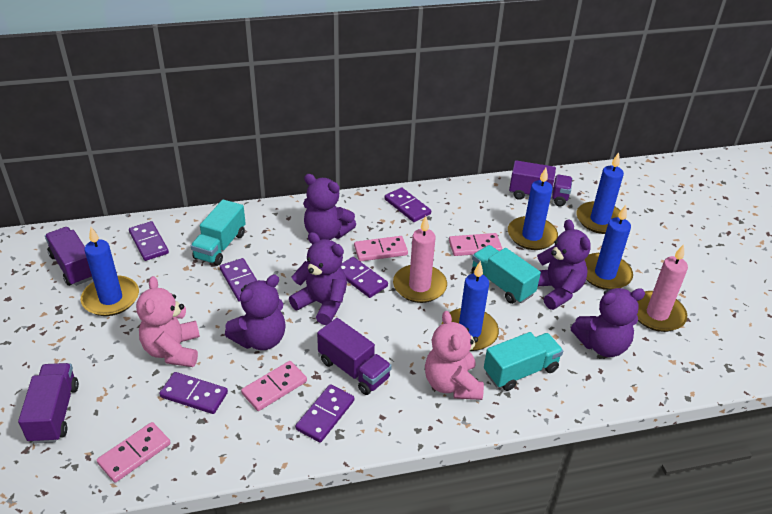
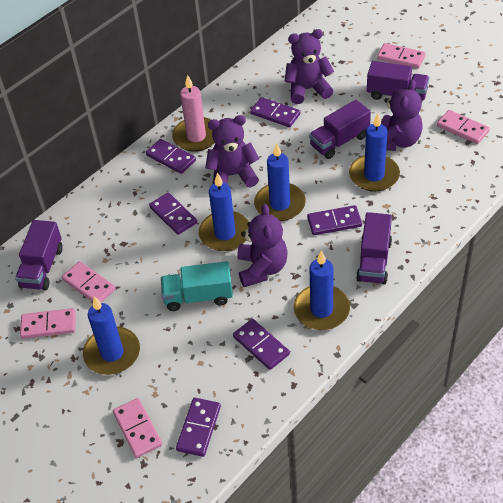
pink candle: [393,216,447,303] [637,244,688,332] = 2 -> [172,75,215,152] = 1
pink domino: [97,422,171,483] [241,361,307,411] [354,236,408,262] [449,233,502,256] = 4 -> [20,308,76,339] [62,261,116,302] [113,398,162,458] [377,43,425,69] [437,110,490,144] = 5
pink teddy bear: [136,276,200,367] [425,311,484,400] = 2 -> none = 0
purple teddy bear: [225,275,286,350] [289,232,347,325] [303,174,356,240] [537,219,591,310] [571,288,645,357] = 5 -> [205,115,259,187] [237,204,288,287] [285,29,334,104] [381,80,423,151] = 4
turquoise truck: [191,199,246,266] [471,245,541,304] [484,332,563,391] = 3 -> [161,261,233,311] = 1

